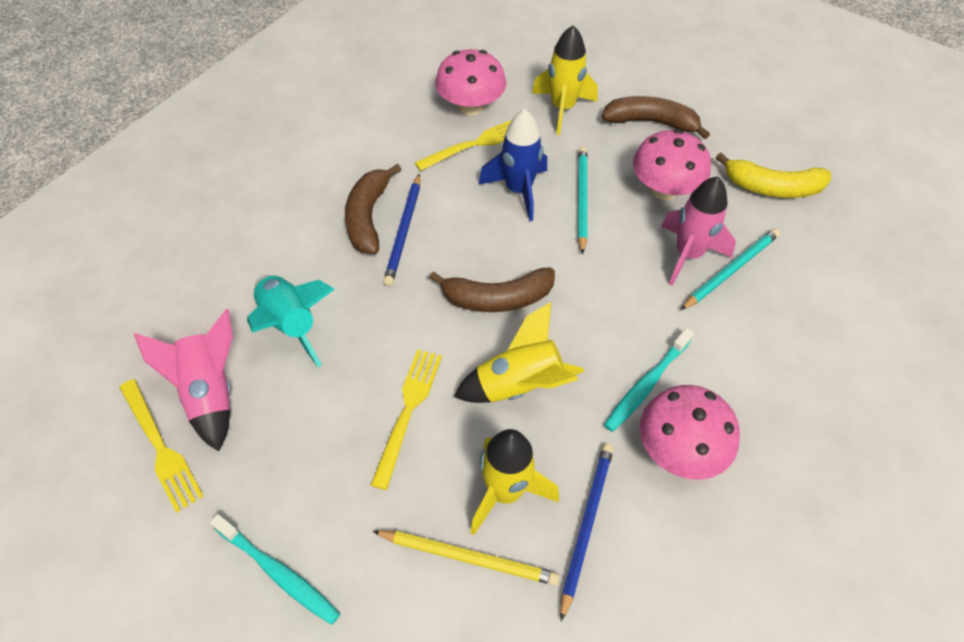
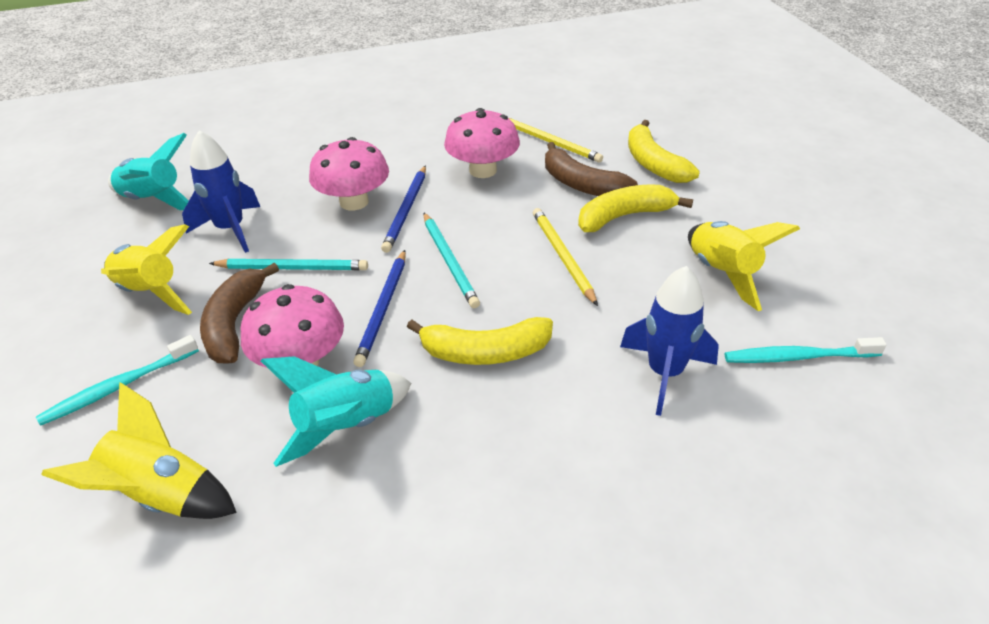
blue rocket: [478,109,547,221] = 1 -> [182,130,260,253] [620,266,719,416] = 2
brown banana: [345,164,402,254] [429,267,555,312] [602,96,710,139] = 3 -> [200,263,279,364] [545,142,638,196] = 2
pink rocket: [134,309,233,451] [661,176,736,286] = 2 -> none = 0
turquoise rocket: [247,275,335,367] = 1 -> [108,133,189,210] [261,356,411,467] = 2
yellow banana: [716,153,831,198] = 1 -> [407,317,553,365] [578,184,693,232] [628,120,700,183] = 3
yellow fork: [119,379,204,513] [371,350,442,490] [415,120,512,171] = 3 -> none = 0
yellow pencil: [372,530,560,585] = 1 -> [509,118,603,163] [533,208,598,306] = 2

